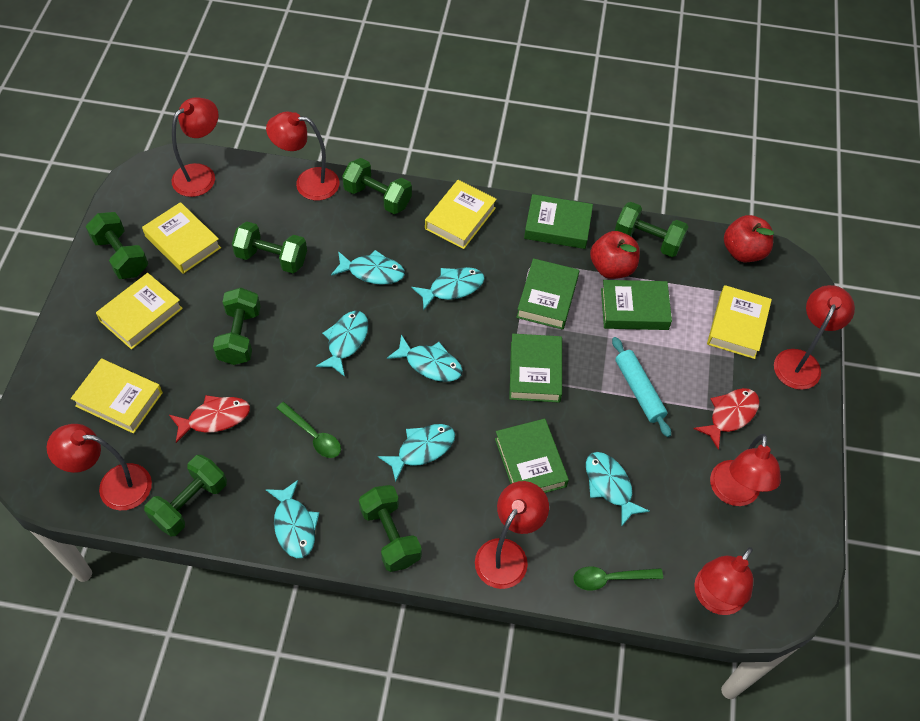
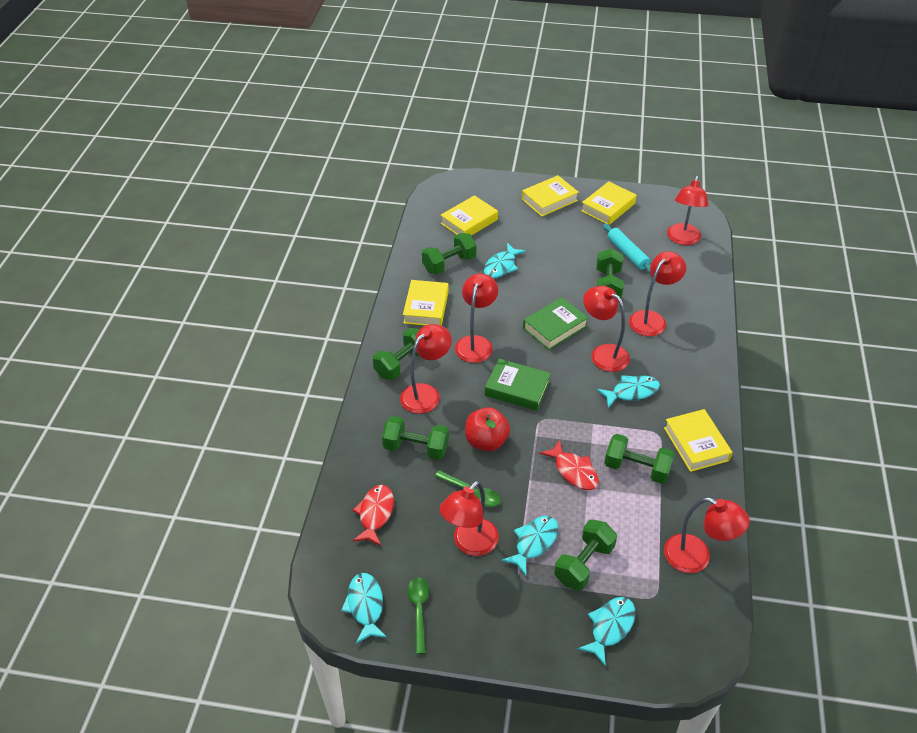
green book: [495,419,569,493] [509,334,562,403] [516,258,579,330] [524,194,593,249] [601,280,672,330] = 5 -> [485,359,551,411] [523,297,588,350] = 2
green dumbbell: [86,212,148,279] [144,455,227,536] [213,288,261,365] [232,221,307,273] [342,158,412,214] [359,485,422,572] [615,202,688,257] = 7 -> [373,328,420,380] [382,416,449,460] [422,233,477,275] [554,519,617,590] [596,248,624,298] [604,434,675,484] = 6
red apple: [590,231,640,279] [724,215,774,262] = 2 -> [465,407,510,451] = 1
turquoise fish: [265,480,319,558] [316,311,368,377] [331,250,405,285] [378,424,455,482] [387,335,463,382] [412,267,485,310] [586,452,650,527] = 7 -> [341,573,387,644] [484,243,526,278] [501,516,558,575] [577,597,635,667] [597,375,660,408] = 5

